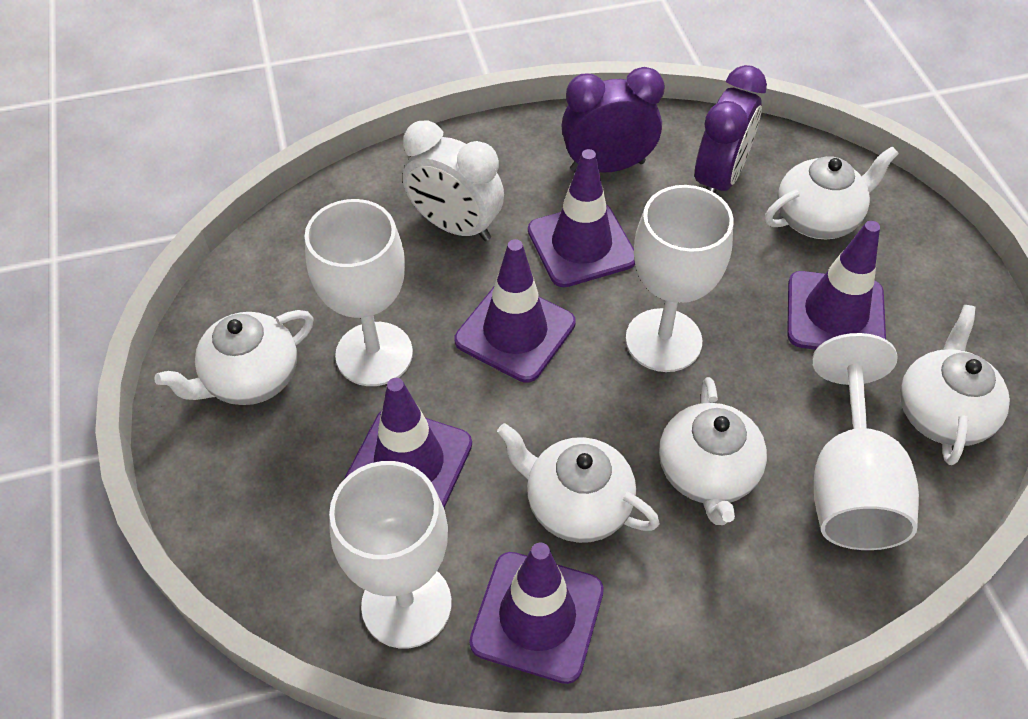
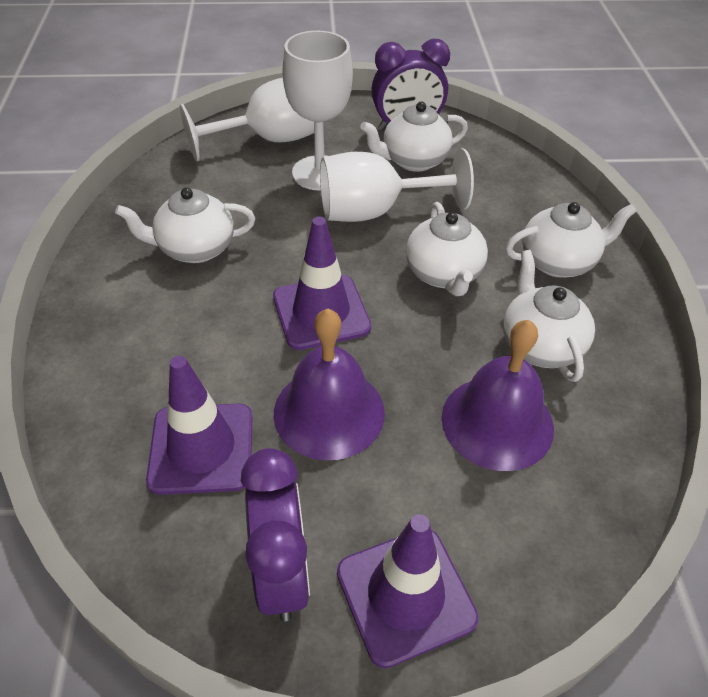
purple bell: none = 0 -> [274,308,385,460] [441,320,554,471] = 2
purple traffic cone: [345,378,472,508] [455,239,576,383] [469,542,604,684] [528,149,635,287] [787,221,886,350] = 5 -> [146,356,253,495] [273,217,371,350] [337,514,479,668] = 3
white clock: [403,121,504,241] = 1 -> none = 0
white goblet: [305,199,413,386] [329,461,452,648] [625,185,734,372] [812,333,919,550] = 4 -> [180,78,314,161] [282,30,353,191] [320,148,474,222] = 3

